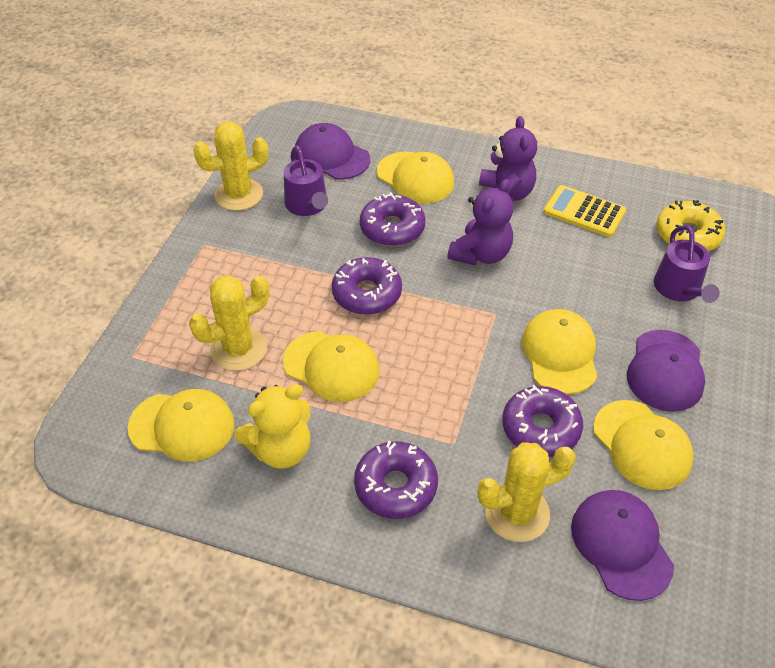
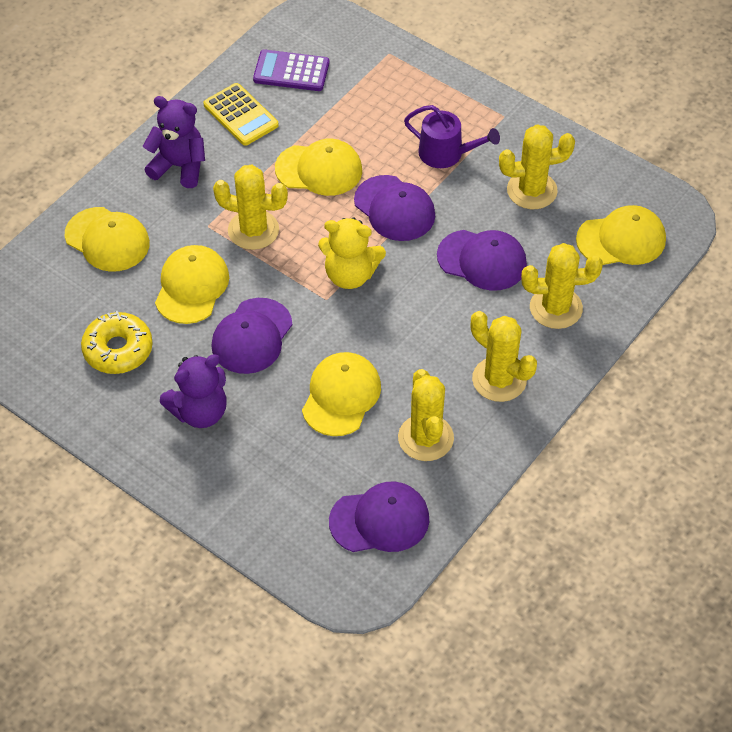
purple calculator: none = 0 -> [253,49,329,91] = 1
purple cap: [295,123,370,180] [571,490,674,601] [627,330,705,412] = 3 -> [211,298,292,374] [329,481,429,552] [354,175,435,241] [437,230,527,291] = 4
purple donut: [332,257,402,315] [354,441,438,519] [360,192,425,246] [502,385,583,457] = 4 -> none = 0
purple watering can: [284,145,328,216] [654,225,720,303] = 2 -> [404,105,500,168] = 1
yellow cactus: [189,275,269,371] [193,122,268,211] [477,442,576,542] = 3 -> [213,165,288,250] [398,369,454,461] [471,311,537,402] [499,124,575,209] [521,243,603,329] = 5

